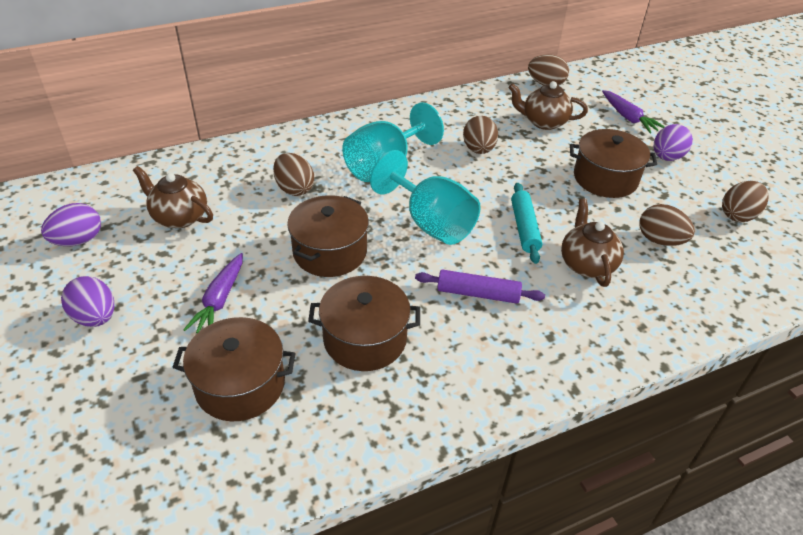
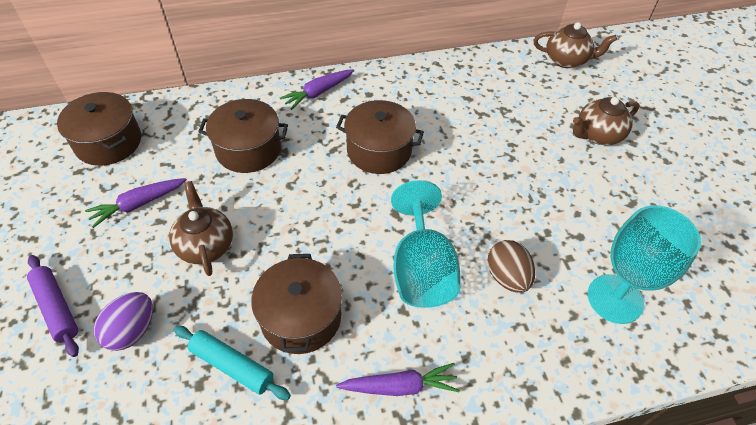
brown egg: [273,153,314,196] [463,116,498,154] [528,54,569,86] [639,204,695,246] [722,181,769,222] = 5 -> [487,240,535,293] = 1
purple carrot: [183,253,243,333] [602,90,665,133] = 2 -> [85,178,187,228] [280,69,354,110] [336,363,460,396] = 3
purple egg: [41,203,101,246] [61,276,114,327] [654,124,693,161] = 3 -> [94,292,153,351] = 1

